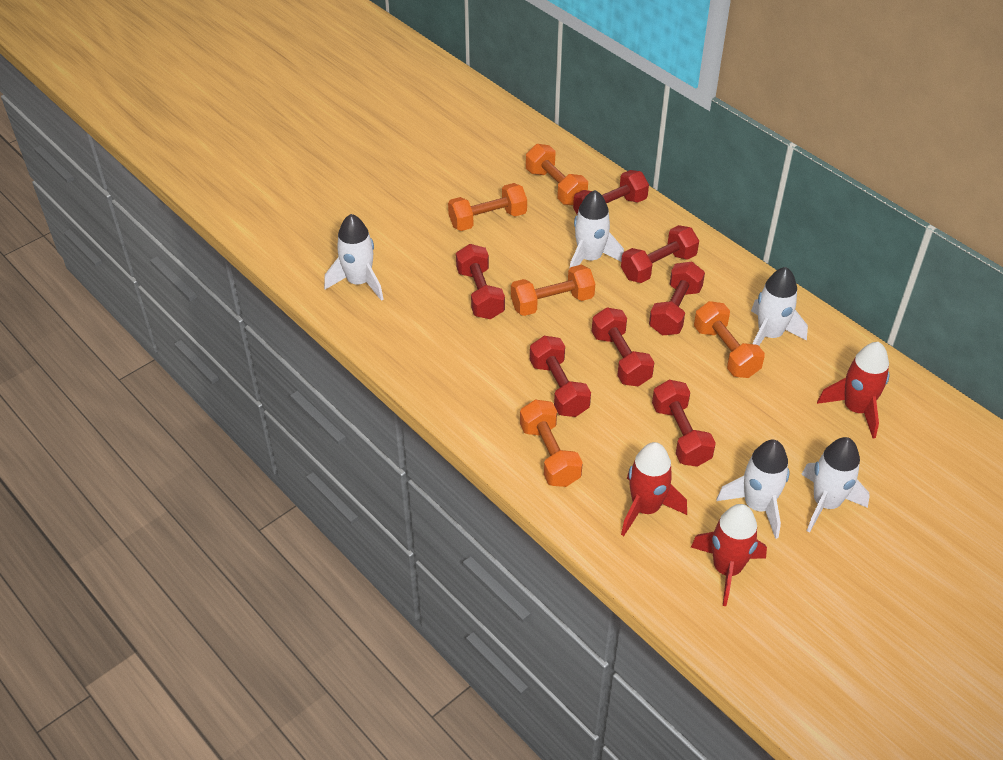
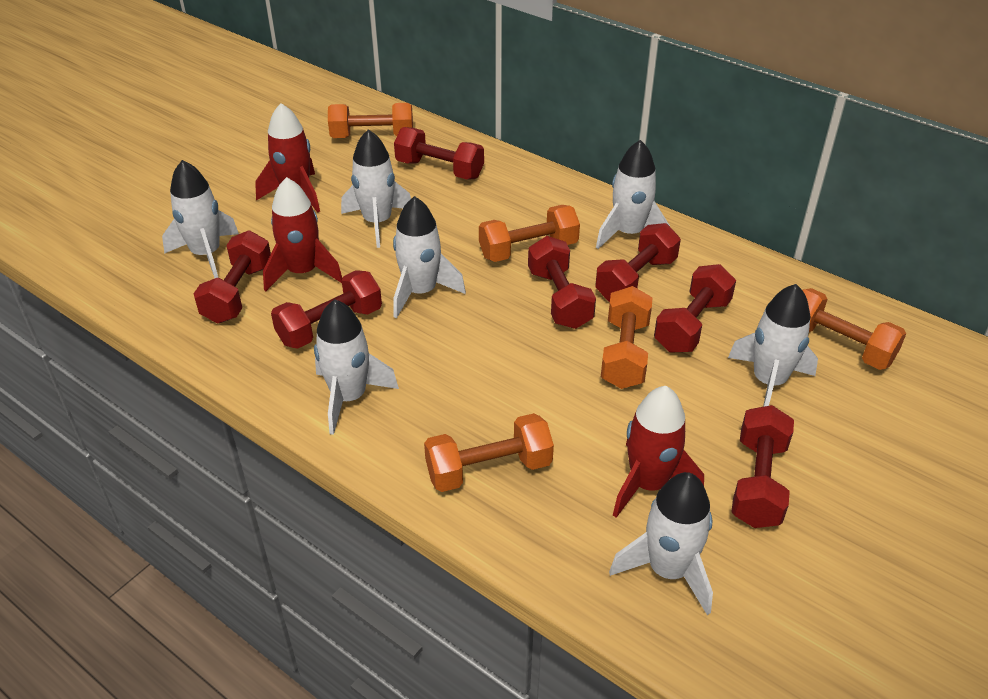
white rocket: [324,214,383,301] [569,190,624,269] [716,440,790,539] [751,267,808,345] [801,437,870,532] = 5 -> [162,160,239,278] [314,299,399,435] [341,129,411,248] [393,196,466,318] [596,140,670,249] [609,472,713,615] [728,284,818,407] = 7

